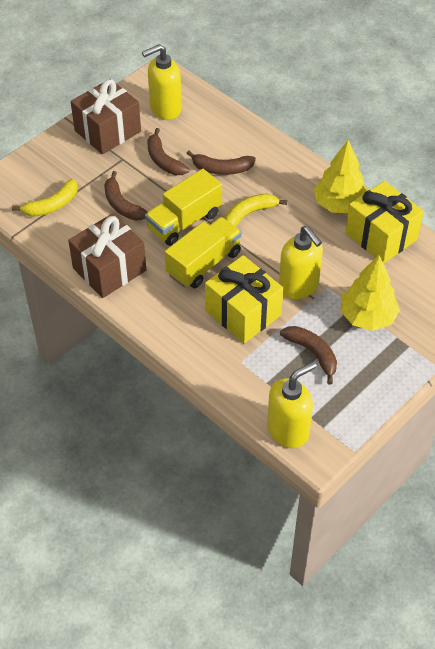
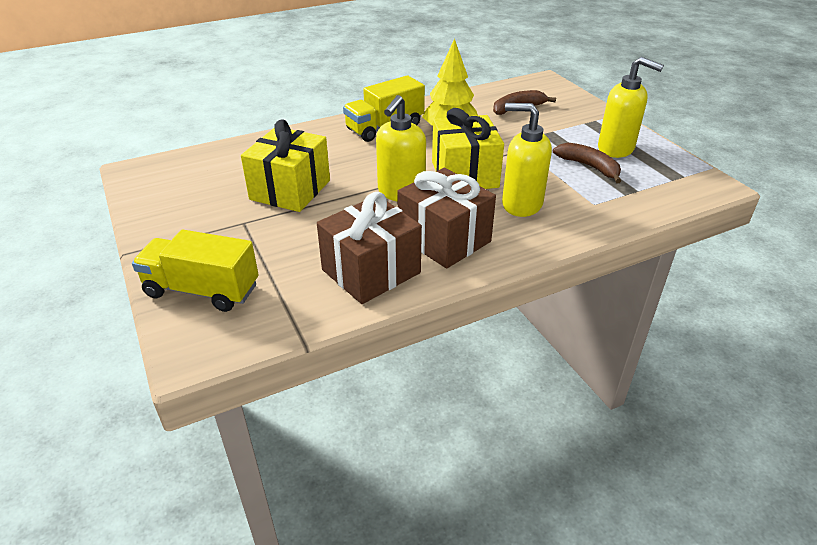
brown banana: [104,171,147,221] [147,128,190,175] [187,151,256,175] [280,326,337,384] = 4 -> [493,90,556,115] [553,143,621,183] = 2
yellow banana: [12,179,78,217] [224,194,287,227] = 2 -> none = 0
yellow tree: [314,140,368,213] [340,255,400,331] = 2 -> [422,38,478,125] = 1

